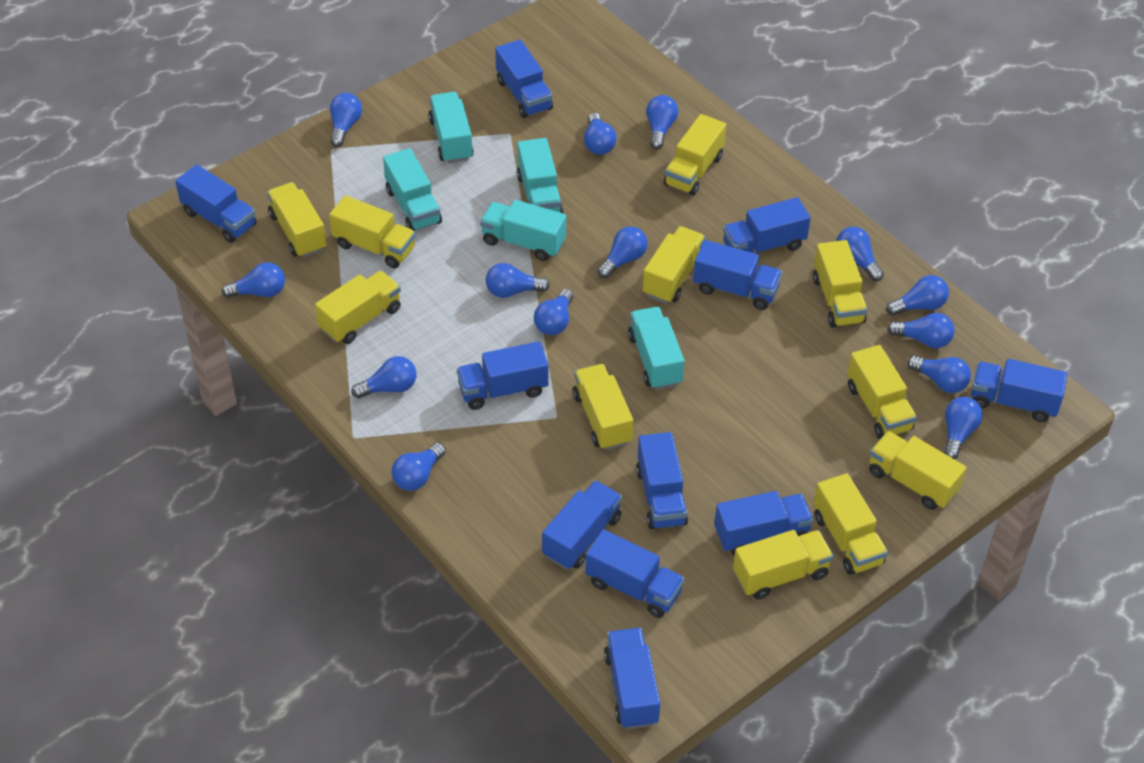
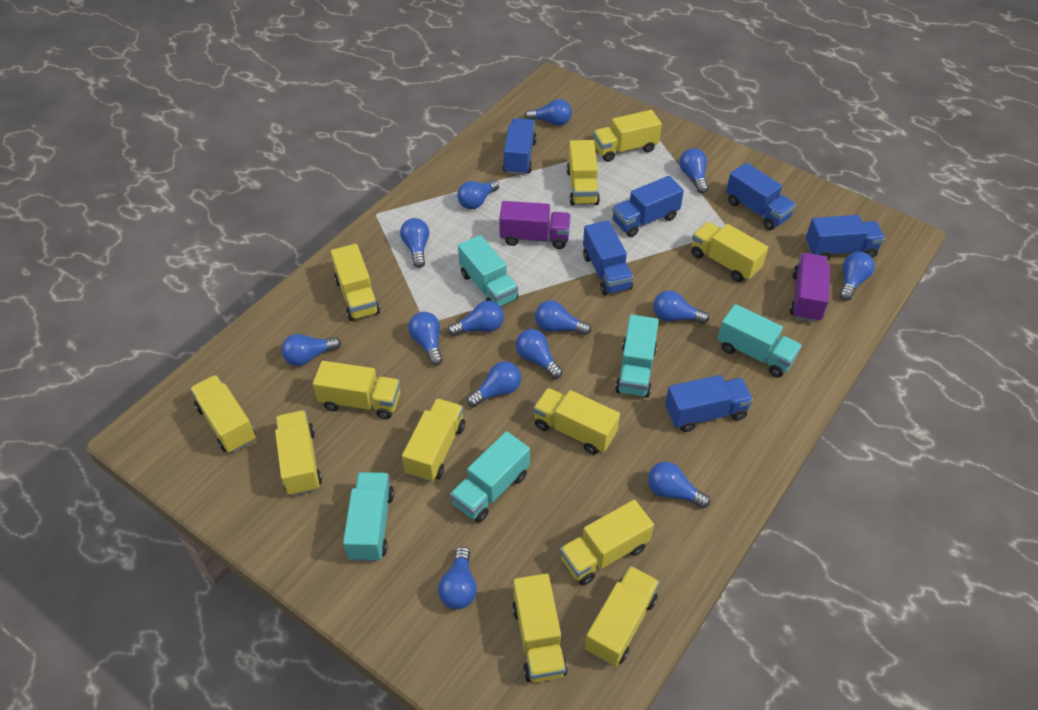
blue truck: [175,164,256,243] [457,341,549,410] [495,40,553,118] [542,480,622,570] [585,530,684,618] [604,628,660,729] [636,432,688,529] [693,240,782,310] [714,491,813,556] [723,197,811,253] [971,359,1068,422] = 11 -> [503,118,537,175] [583,220,634,296] [612,176,684,237] [665,375,753,432] [726,162,796,230] [806,215,885,261] = 6
purple truck: none = 0 -> [499,201,571,249] [790,253,830,322] = 2
yellow truck: [267,182,326,258] [315,271,401,344] [329,195,416,268] [573,364,633,450] [643,226,705,303] [664,114,726,196] [733,530,833,599] [813,240,868,327] [814,473,888,575] [847,345,917,439] [869,431,967,510] = 11 -> [190,375,256,453] [275,410,322,496] [313,361,401,419] [331,244,380,321] [402,398,465,483] [512,573,568,683] [533,388,620,455] [560,500,654,585] [567,140,600,206] [585,566,659,667] [593,110,662,162] [691,222,768,282] = 12

